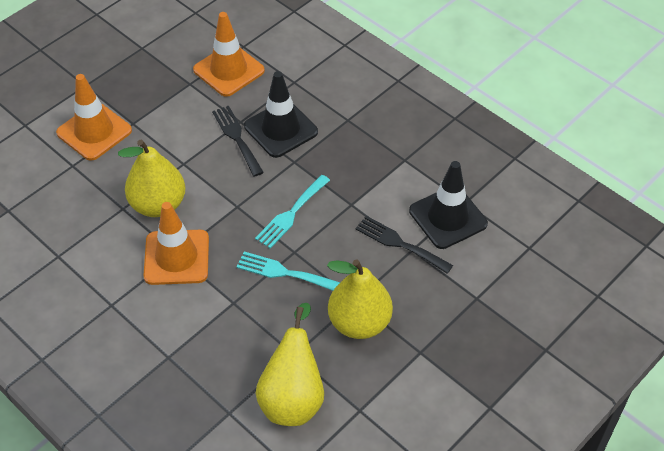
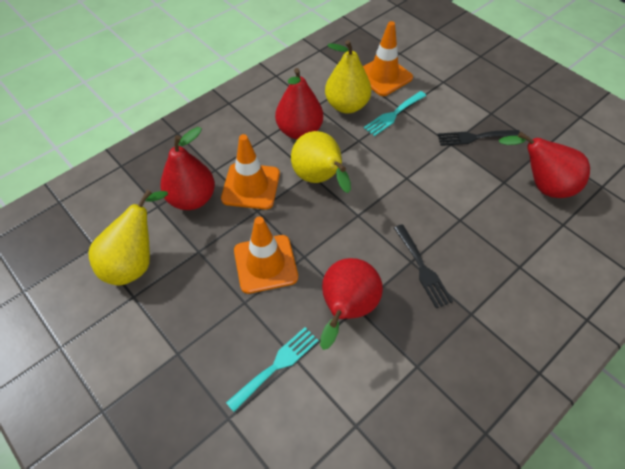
black traffic cone: [244,71,318,158] [409,161,488,249] = 2 -> none = 0
red pear: none = 0 -> [160,127,215,210] [275,68,323,139] [320,258,383,350] [499,132,590,198] = 4

